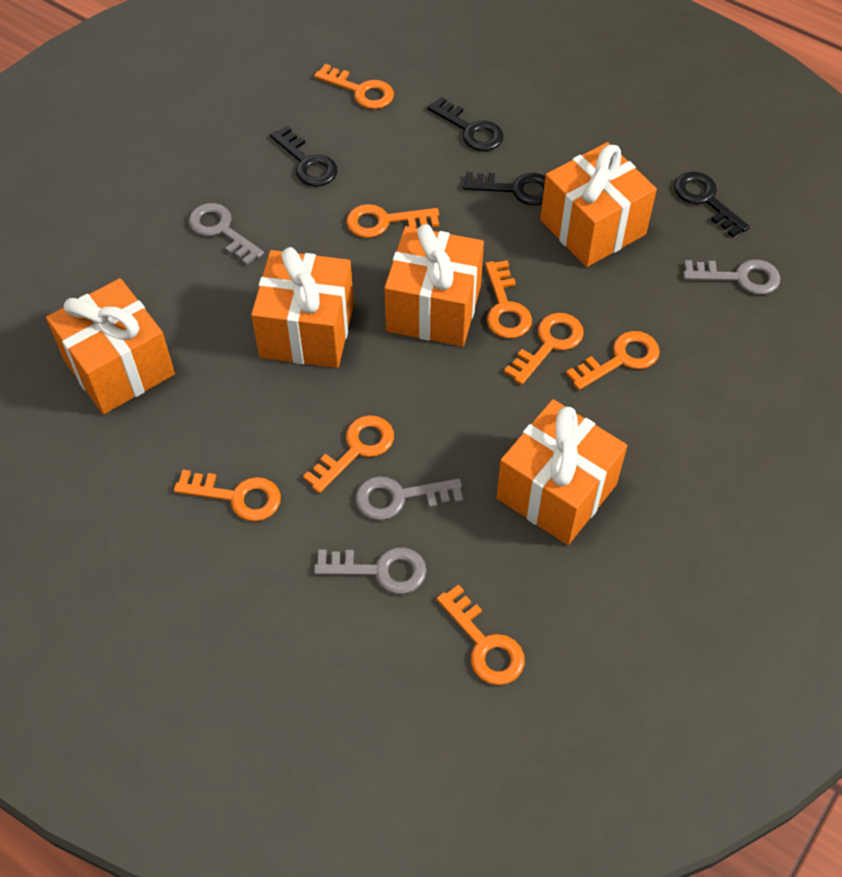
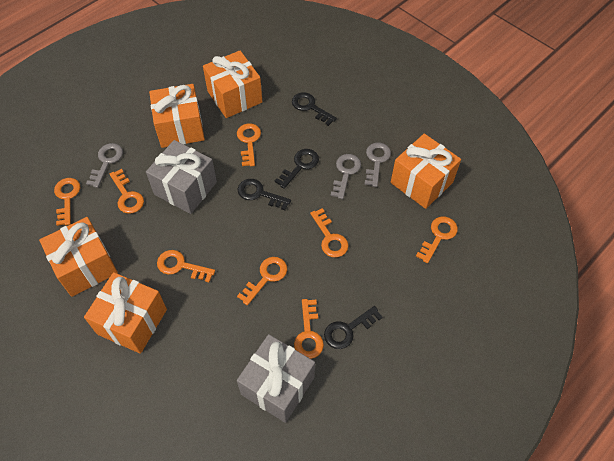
grey gift: none = 0 -> [146,140,217,214] [237,334,315,423] = 2
grey key: [188,203,264,265] [314,547,427,594] [355,476,463,521] [683,259,780,295] = 4 -> [86,143,123,188] [331,154,361,199] [364,142,391,187] = 3

